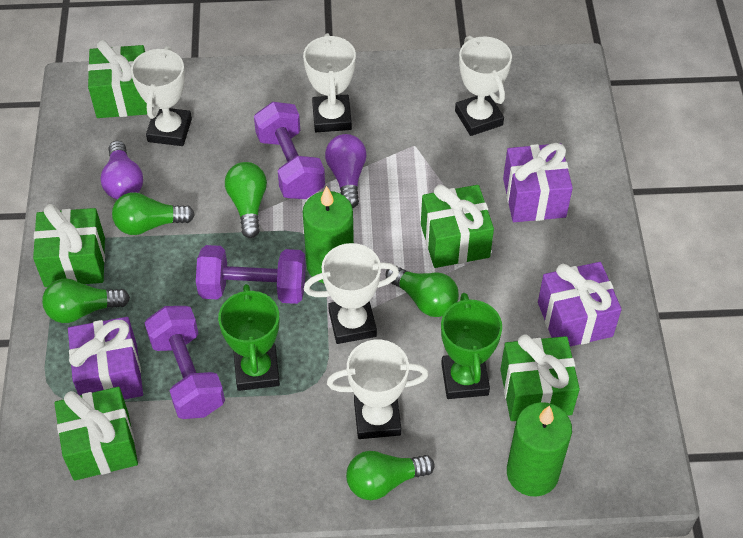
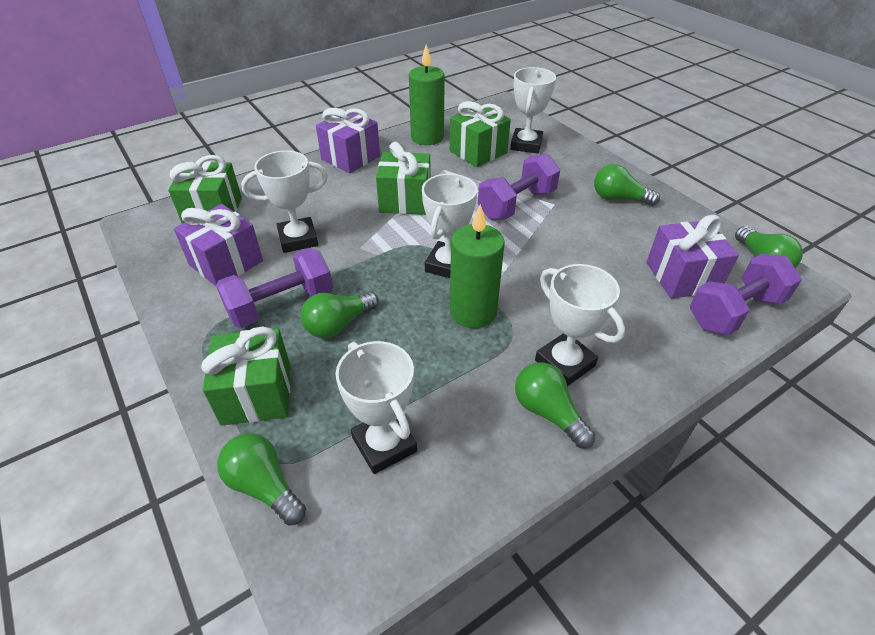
green gift: [33,204,105,287] [54,387,138,481] [88,40,147,118] [421,184,494,268] [500,334,580,421] = 5 -> [168,155,242,224] [201,326,290,426] [376,142,431,215] [450,101,511,167] = 4
green trophy: [218,284,280,391] [441,293,502,399] = 2 -> none = 0
purple light bulb: [100,141,143,199] [325,134,367,208] = 2 -> none = 0

